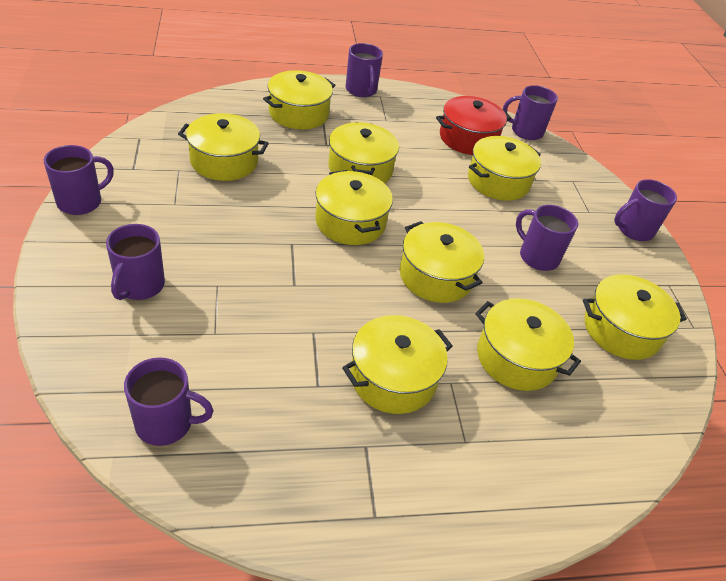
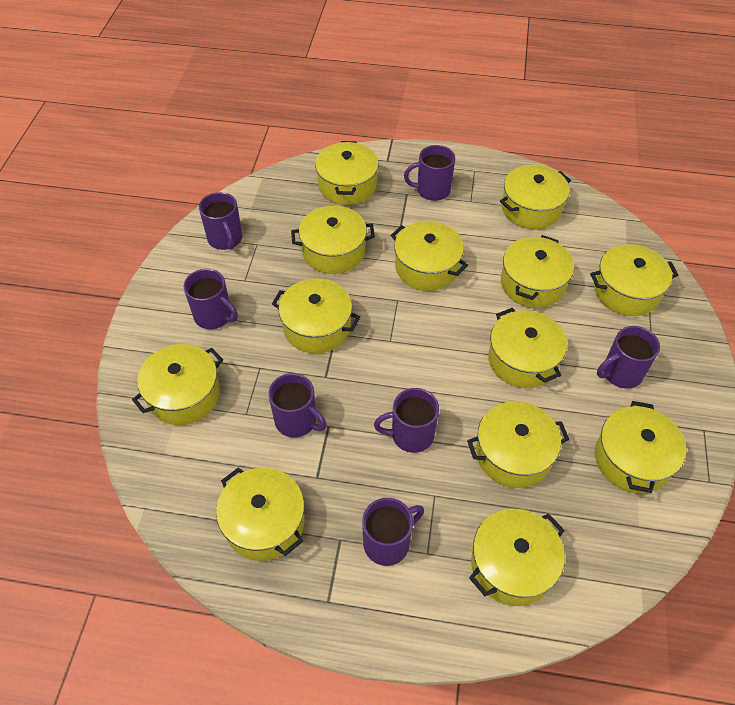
red pot: [436,96,511,155] = 1 -> none = 0
yellow pot: [178,113,269,181] [263,70,335,129] [315,170,393,245] [328,122,399,183] [342,315,453,414] [400,221,484,303] [468,136,541,201] [475,298,581,391] [583,274,687,360] = 9 -> [132,344,223,425] [216,467,305,561] [272,278,360,354] [291,206,375,274] [315,141,379,205] [391,221,468,291] [467,401,569,488] [469,509,565,606] [488,308,567,388] [500,165,571,229] [501,235,574,308] [590,244,678,316] [595,401,686,493] = 13

